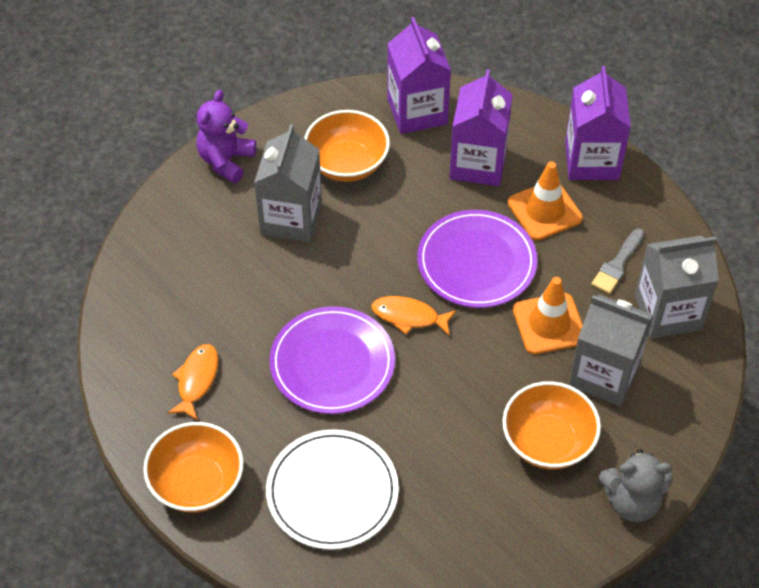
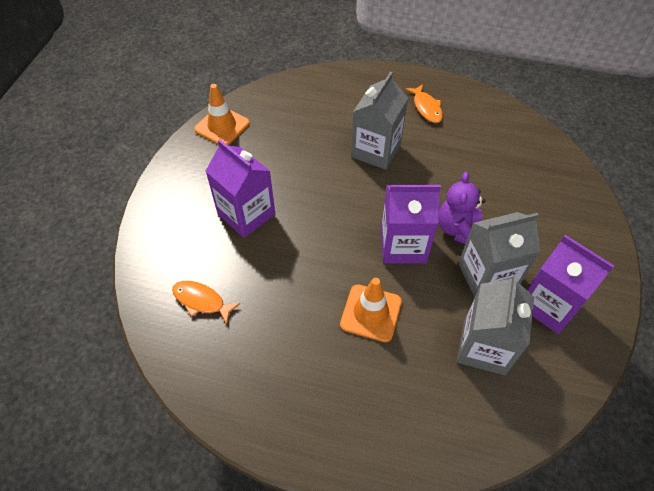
grey brush: [591,228,644,294] = 1 -> none = 0
grey teddy bear: [599,449,673,522] = 1 -> none = 0
orange bowl: [143,422,244,513] [304,110,390,182] [502,381,601,470] = 3 -> none = 0
purple plate: [269,306,395,414] [417,210,537,308] = 2 -> none = 0
white plate: [266,429,399,550] = 1 -> none = 0

